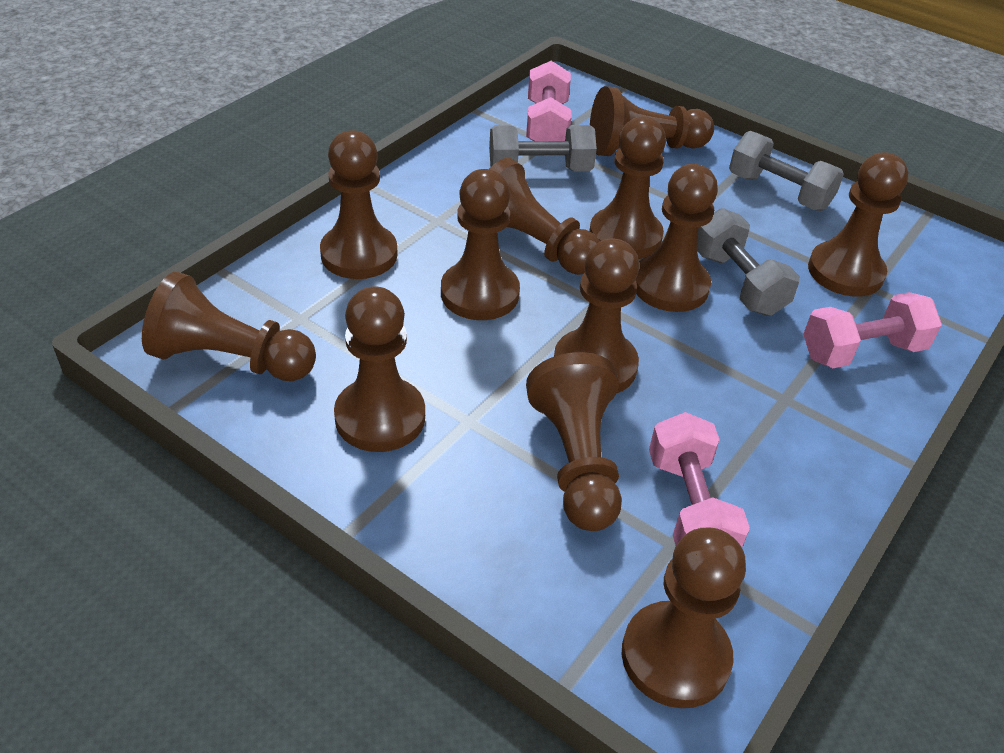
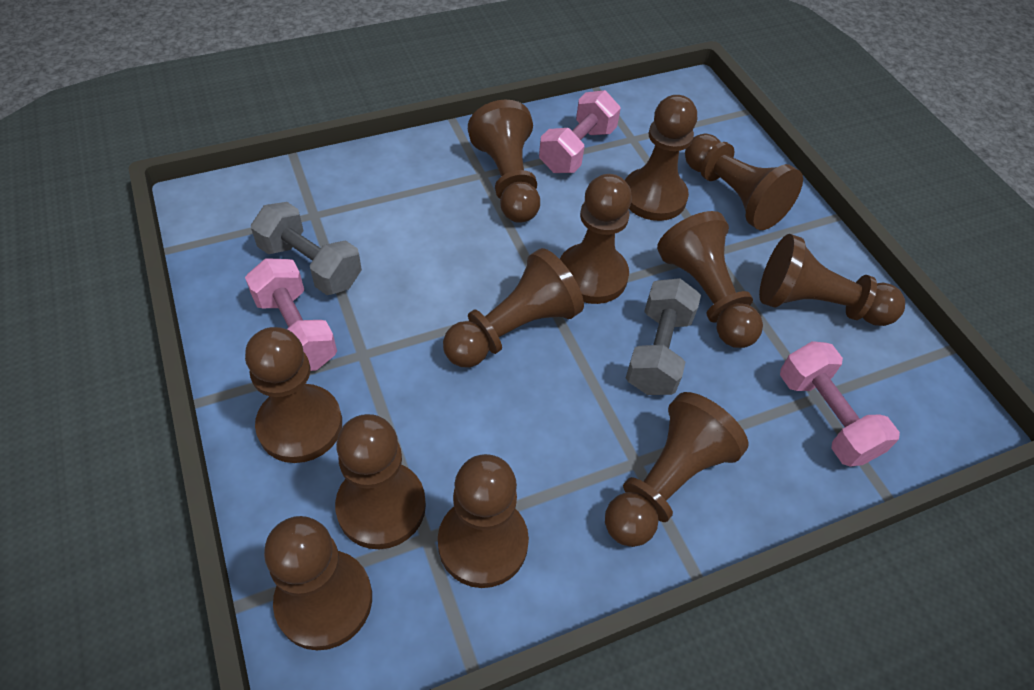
grey dumbbell: [489,125,597,171] [697,208,800,316] [729,131,844,211] = 3 -> [251,202,362,295] [626,278,701,395] = 2

